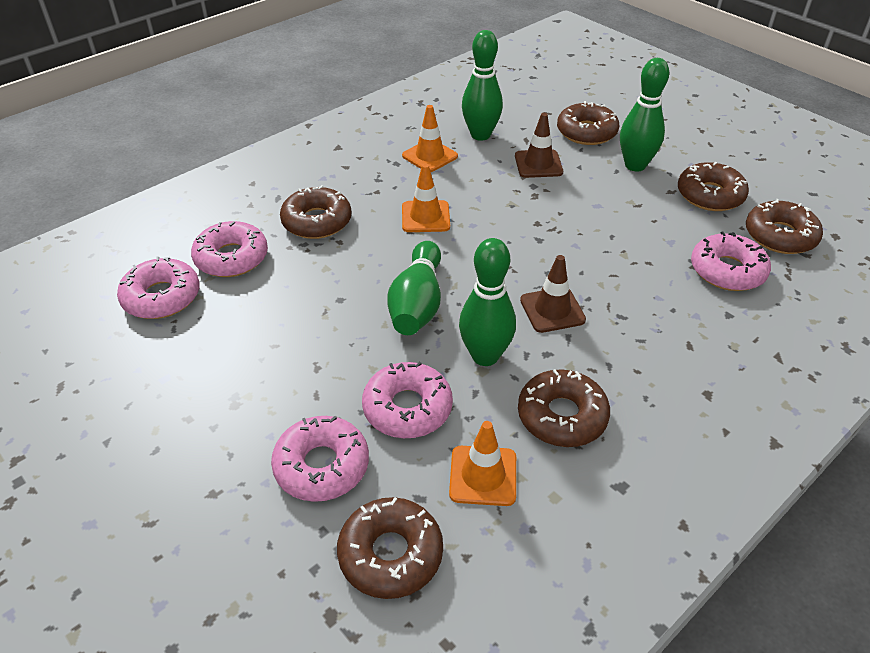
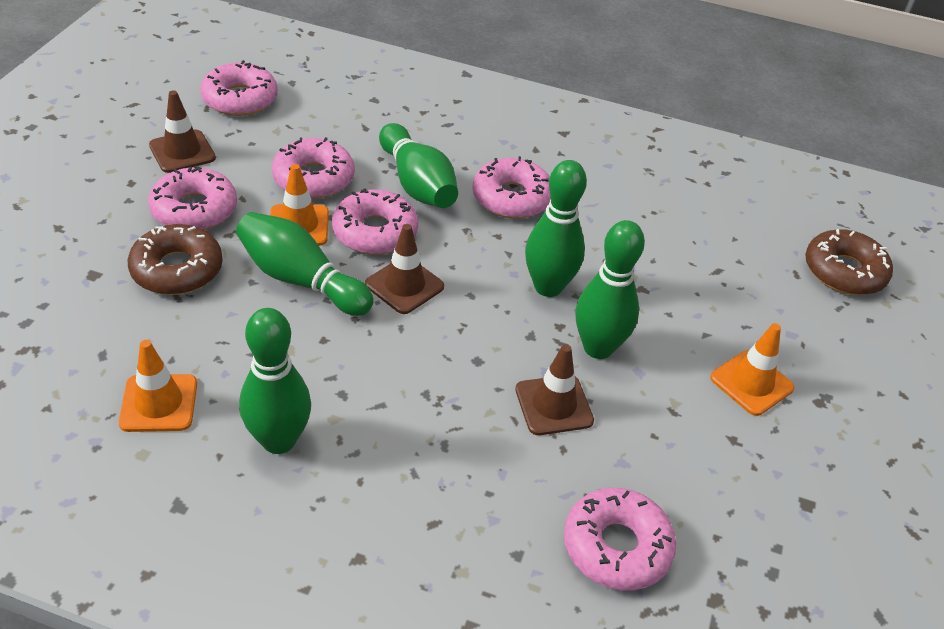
brown donut: [280,185,351,239] [337,497,443,599] [518,369,610,447] [557,101,619,145] [678,162,749,211] [746,199,823,254] = 6 -> [128,224,223,295] [805,229,893,295] = 2
brown traffic cone: [515,113,563,178] [520,255,586,333] = 2 -> [149,90,216,173] [365,224,444,314] [515,344,594,435] = 3
green bowling pin: [387,241,441,335] [459,238,516,366] [462,30,503,141] [620,58,669,171] = 4 -> [236,212,374,316] [239,308,311,454] [379,123,458,208] [525,160,587,297] [575,220,645,359] = 5
pink donut: [117,256,199,319] [191,221,268,277] [271,416,369,502] [362,362,453,438] [691,231,771,291] = 5 -> [148,166,237,230] [200,60,278,116] [272,137,355,199] [332,188,418,255] [472,156,551,219] [564,488,676,591] = 6

